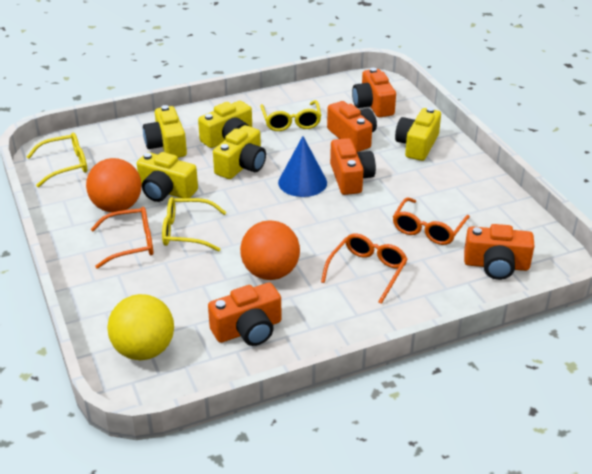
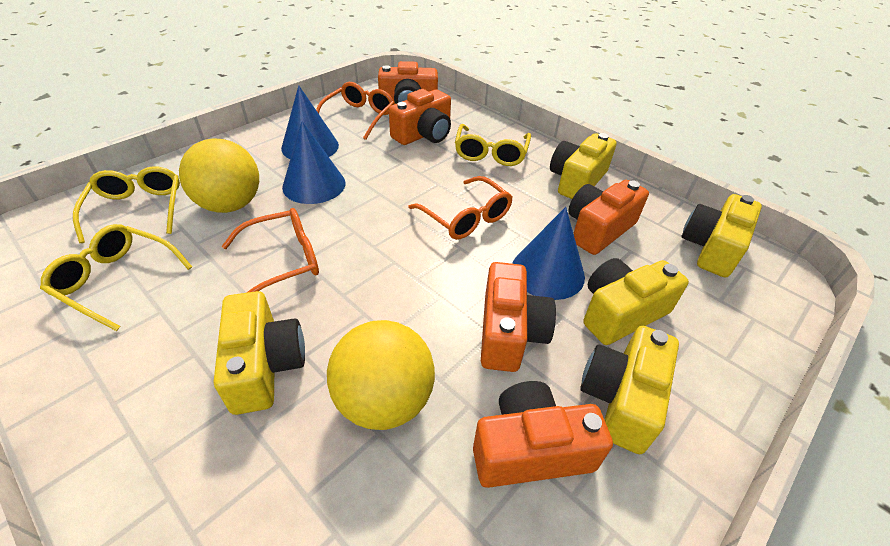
blue cone: [278,136,327,197] = 1 -> [281,85,339,159] [282,121,346,204] [512,207,585,300] = 3
orange ball: [86,158,142,212] [240,220,300,280] = 2 -> none = 0
yellow ball: [107,294,174,360] = 1 -> [179,138,259,213] [327,320,435,430] = 2

